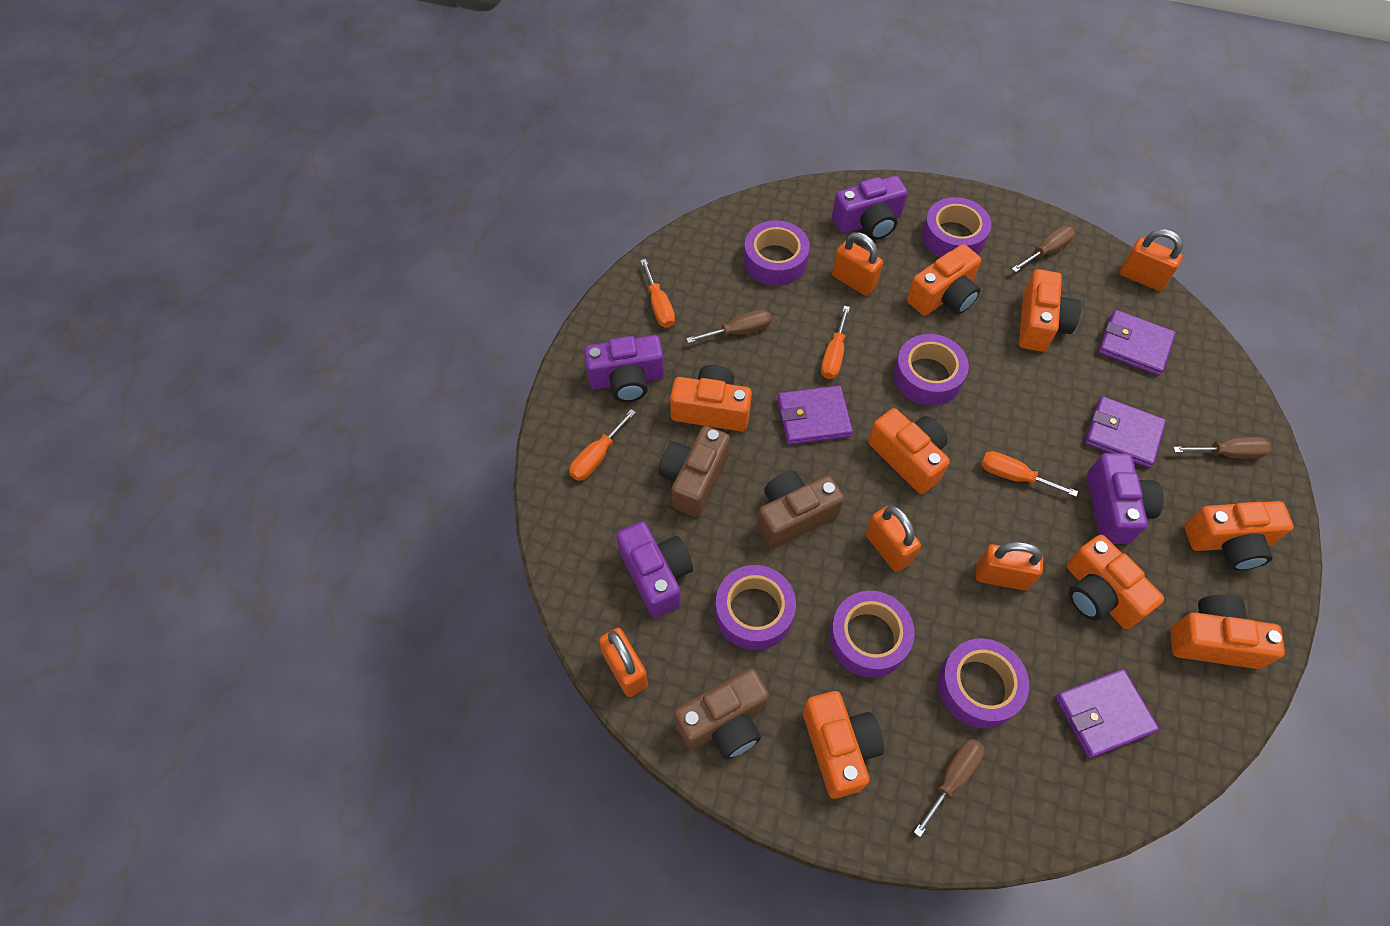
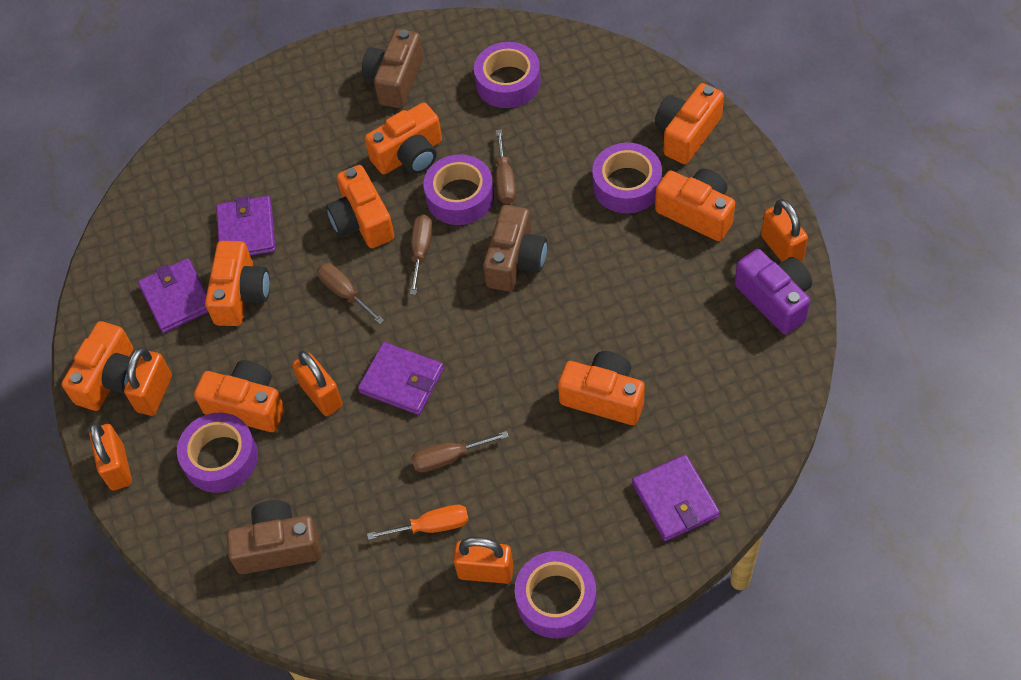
orange screwdriver: [569,409,636,481] [640,259,675,328] [821,306,850,379] [981,451,1078,497] = 4 -> [367,505,469,540] = 1
purple camera: [584,335,664,402] [616,522,693,618] [832,176,908,240] [1087,453,1164,544] = 4 -> [735,249,812,334] = 1
purple tape: [715,565,796,650] [744,220,810,286] [829,591,915,678] [894,334,969,406] [922,197,991,257] [938,639,1029,728] = 6 -> [177,413,258,493] [423,154,494,225] [474,42,541,108] [515,551,597,638] [592,143,662,213] = 5

